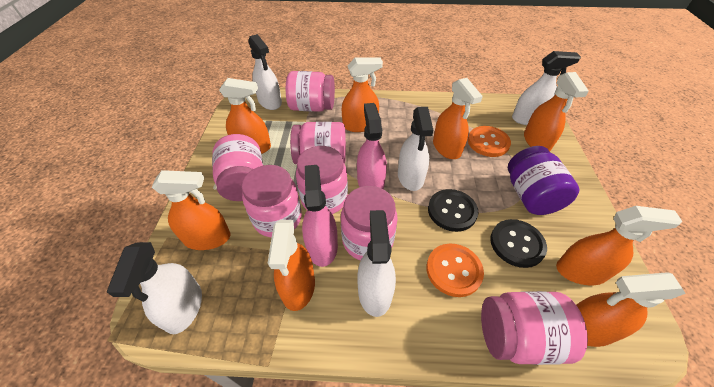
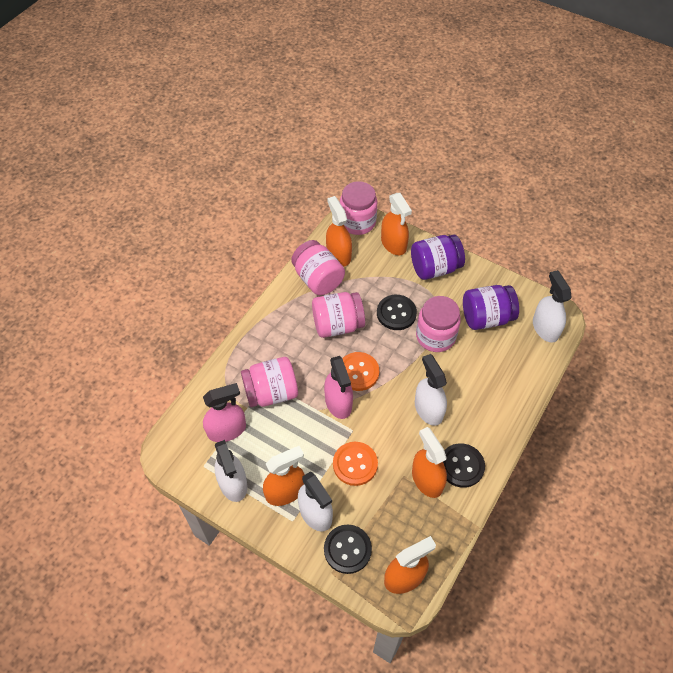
black button: [428,189,478,232] [490,219,547,268] = 2 -> [324,525,372,574] [377,295,417,330] [443,443,485,488] = 3
orange spray bottle: [152,170,230,250] [219,78,271,154] [268,220,315,311] [342,57,383,132] [433,78,483,159] [524,72,589,151] [556,206,682,285] [577,272,686,347] = 8 -> [263,446,305,506] [326,196,352,267] [381,193,412,255] [384,536,436,594] [412,427,447,498] = 5
pink jar: [212,134,263,201] [241,165,302,237] [286,71,335,112] [290,122,346,164] [296,146,348,214] [341,186,398,260] [481,291,588,365] = 7 -> [241,357,298,407] [291,240,345,295] [312,292,365,338] [340,181,377,235] [416,296,461,352] = 5
purple jar: [508,146,579,215] = 1 -> [411,234,465,280] [463,285,519,330] = 2
white spray bottle: [107,242,202,334] [248,34,282,110] [357,210,396,317] [398,107,433,191] [512,51,581,125] = 5 -> [215,440,248,502] [298,471,333,532] [415,354,447,426] [533,270,572,343] = 4

